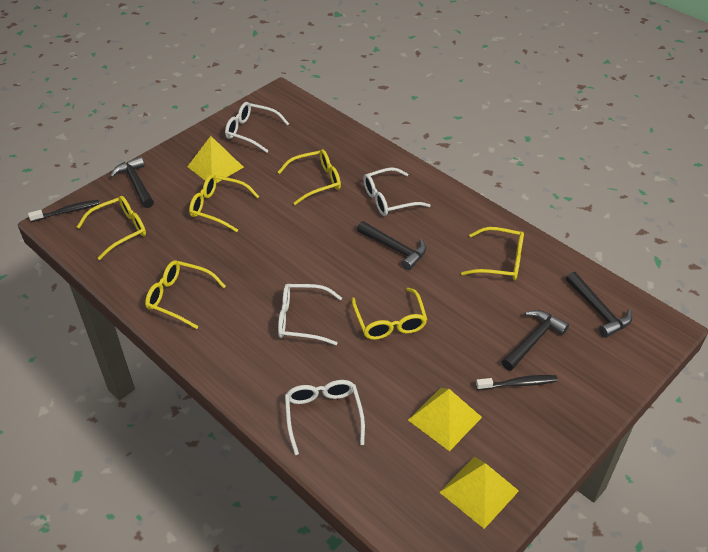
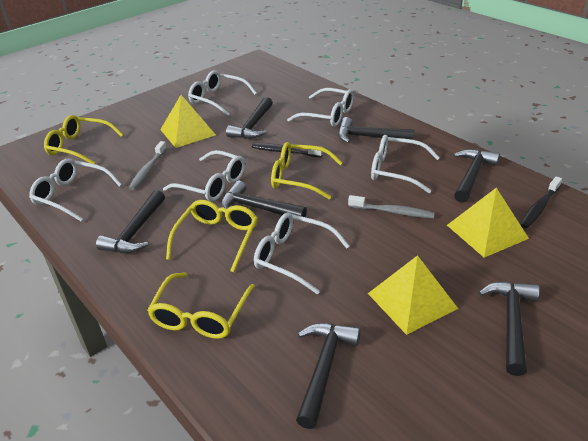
black hammer: [110,157,154,208] [357,221,426,270] [502,310,569,371] [566,272,632,338] = 4 -> [96,190,165,253] [221,180,307,217] [226,97,273,139] [296,323,361,429] [338,117,414,143] [453,149,500,203] [478,282,539,376] = 7
grey toothbrush: none = 0 -> [129,141,167,190] [348,195,434,219] = 2
white glasses: [225,102,289,153] [278,284,342,345] [285,380,365,455] [363,167,430,216] = 4 -> [29,158,122,221] [163,150,245,202] [188,70,257,116] [254,212,350,294] [287,88,354,127] [371,135,440,193] = 6
yellow glasses: [77,196,146,260] [145,260,226,329] [189,174,260,232] [278,149,341,205] [352,288,427,340] [461,227,524,280] = 6 -> [44,115,123,164] [147,272,255,339] [166,200,258,273] [271,142,343,199] = 4

